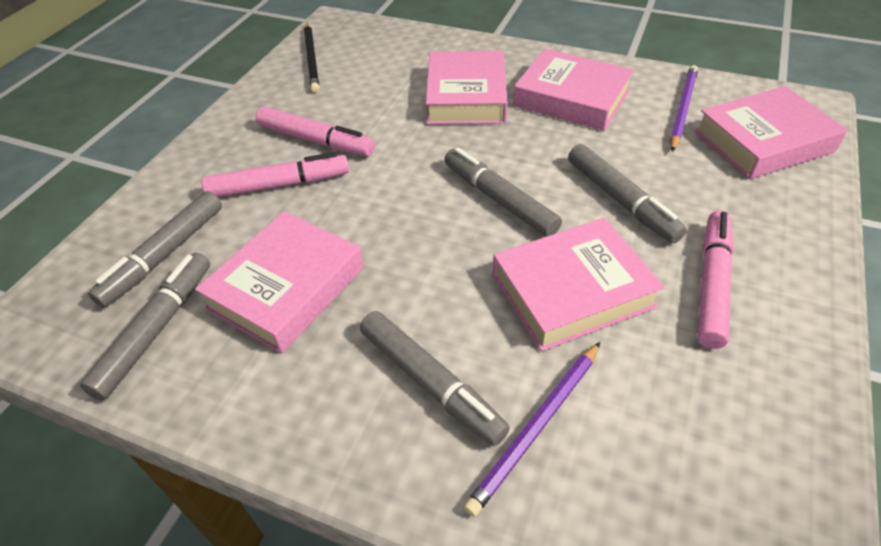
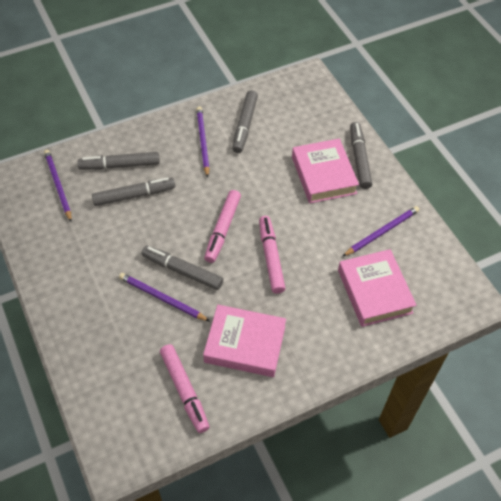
black pencil: [304,23,320,93] = 1 -> none = 0
pink book: [195,211,364,354] [426,51,508,124] [493,218,664,351] [513,49,634,131] [695,86,847,179] = 5 -> [203,305,286,377] [292,138,359,203] [338,249,417,327] = 3
purple pencil: [464,342,600,517] [670,65,698,152] = 2 -> [44,150,72,221] [119,273,210,321] [196,107,210,178] [343,206,419,256] = 4

